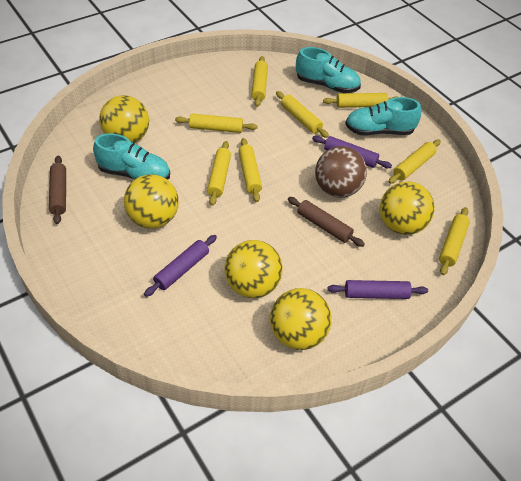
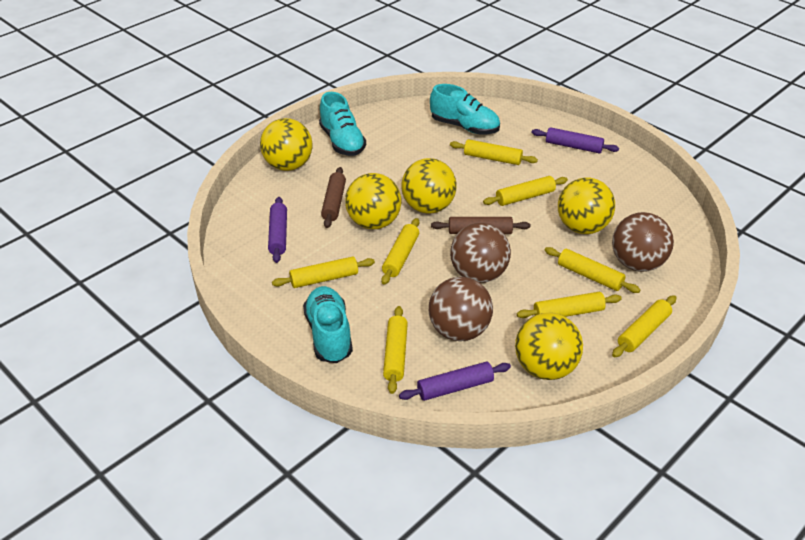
brown ball: [315,146,367,198] = 1 -> [429,277,493,341] [450,223,511,283] [612,212,674,272] = 3

